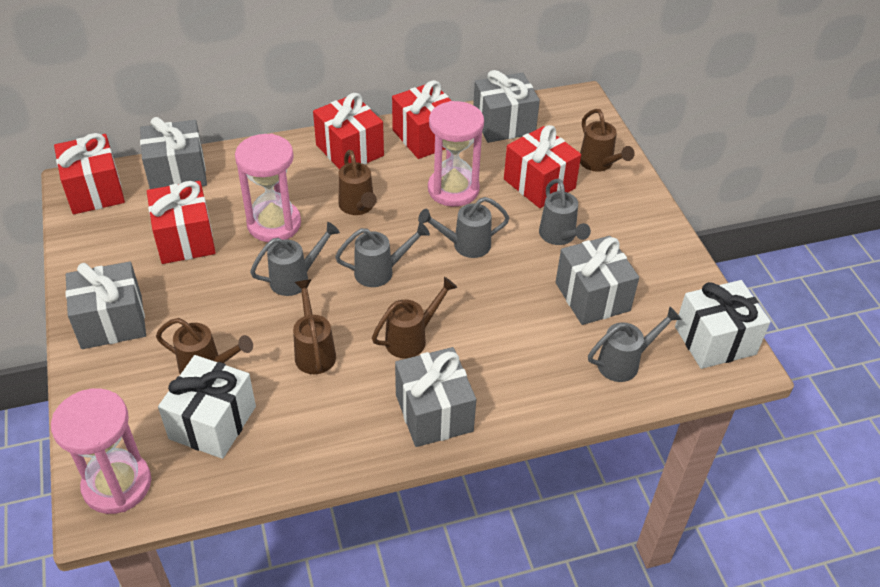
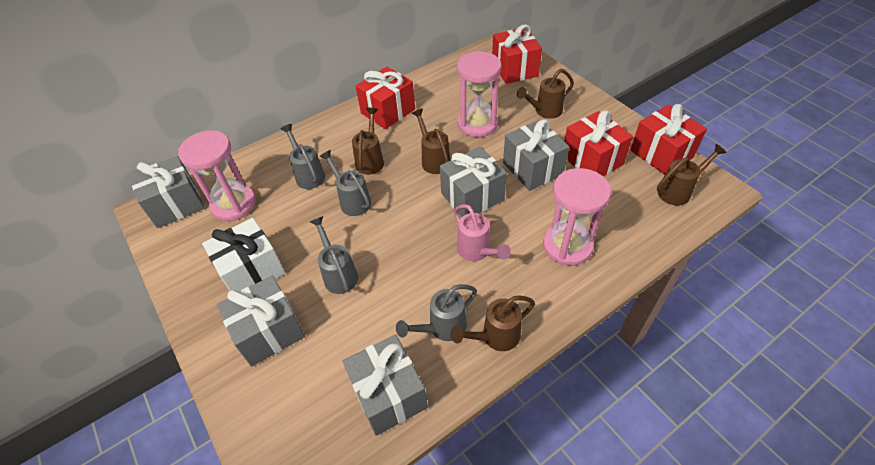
grey watering can: [250,222,340,296] [335,222,430,287] [418,197,509,258] [539,179,591,245] [588,307,682,382] = 5 -> [281,124,325,189] [310,216,358,294] [319,150,371,216] [396,284,477,341] = 4
pink watering can: none = 0 -> [454,204,511,261] = 1
red gift: [54,133,125,214] [147,181,216,264] [313,93,384,169] [392,80,451,159] [504,125,581,208] = 5 -> [356,67,415,129] [492,24,542,84] [564,110,633,176] [630,104,707,175] = 4
white gift: [158,355,256,459] [675,280,771,369] = 2 -> [202,218,285,292] = 1

